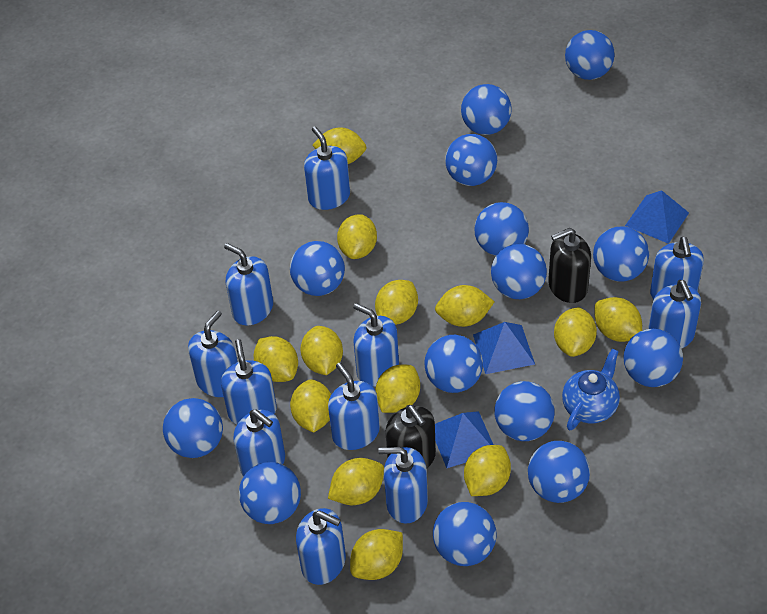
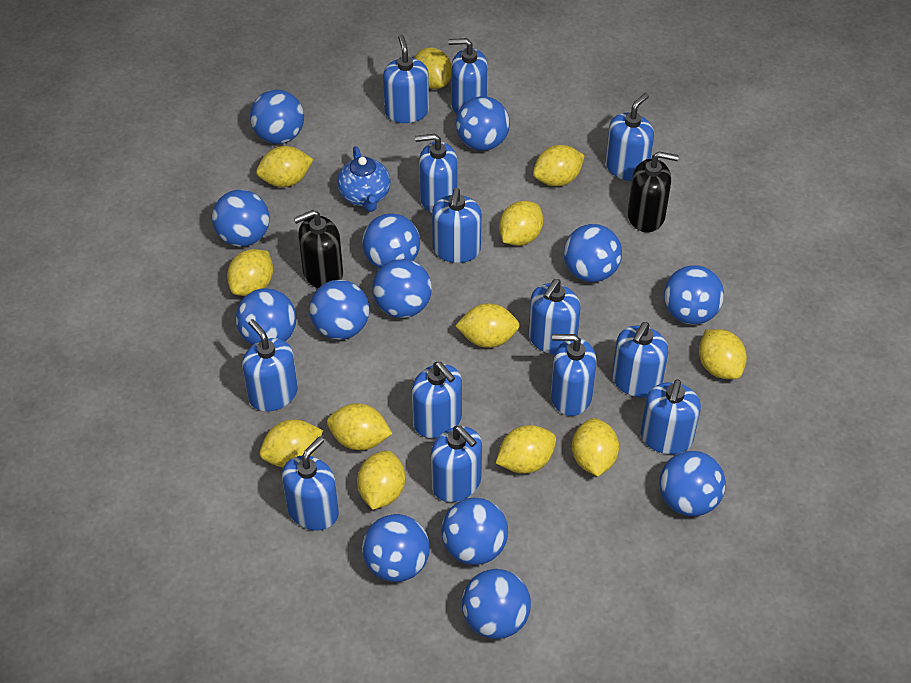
blue ball: [163,398,223,458] [239,462,301,524] [290,241,345,296] [424,335,483,393] [433,502,497,566] [445,134,497,186] [461,84,512,135] [474,202,529,256] [491,244,547,299] [494,381,555,441] [528,441,590,503] [565,30,615,80] [593,226,649,282] [623,329,683,387] = 14 -> [212,190,270,247] [236,288,296,345] [250,89,304,144] [309,280,369,340] [362,213,420,269] [362,514,430,582] [372,259,432,318] [441,498,508,565] [456,96,510,151] [462,569,531,639] [564,224,622,282] [659,451,726,516] [664,265,724,325] = 13
blue pyramid: [435,411,493,468] [473,322,535,374] [625,190,689,244] = 3 -> none = 0
blue soap dispenser: [188,310,238,397] [221,339,277,425] [224,243,273,325] [233,409,285,477] [296,508,346,585] [304,126,350,210] [328,363,380,450] [353,303,399,387] [378,447,428,524] [648,280,701,349] [650,237,704,300] = 11 -> [242,319,298,412] [282,436,339,531] [383,35,429,123] [412,362,462,438] [415,134,458,213] [431,426,482,502] [432,188,481,263] [448,38,488,114] [528,279,581,355] [551,334,597,416] [605,93,654,181] [612,322,668,398] [641,379,701,454] = 13
yellow lemon: [253,336,298,382] [290,379,331,433] [300,326,343,375] [313,127,367,164] [328,458,384,505] [337,214,377,259] [350,529,403,580] [375,280,418,325] [375,365,420,413] [435,285,494,327] [464,445,511,496] [554,307,597,357] [595,297,642,342] = 13 -> [227,249,273,296] [256,146,313,187] [260,420,323,467] [327,403,393,450] [357,451,405,510] [414,47,451,89] [455,303,520,348] [496,425,556,474] [499,201,543,246] [533,145,585,186] [572,418,619,477] [699,329,747,379] = 12

